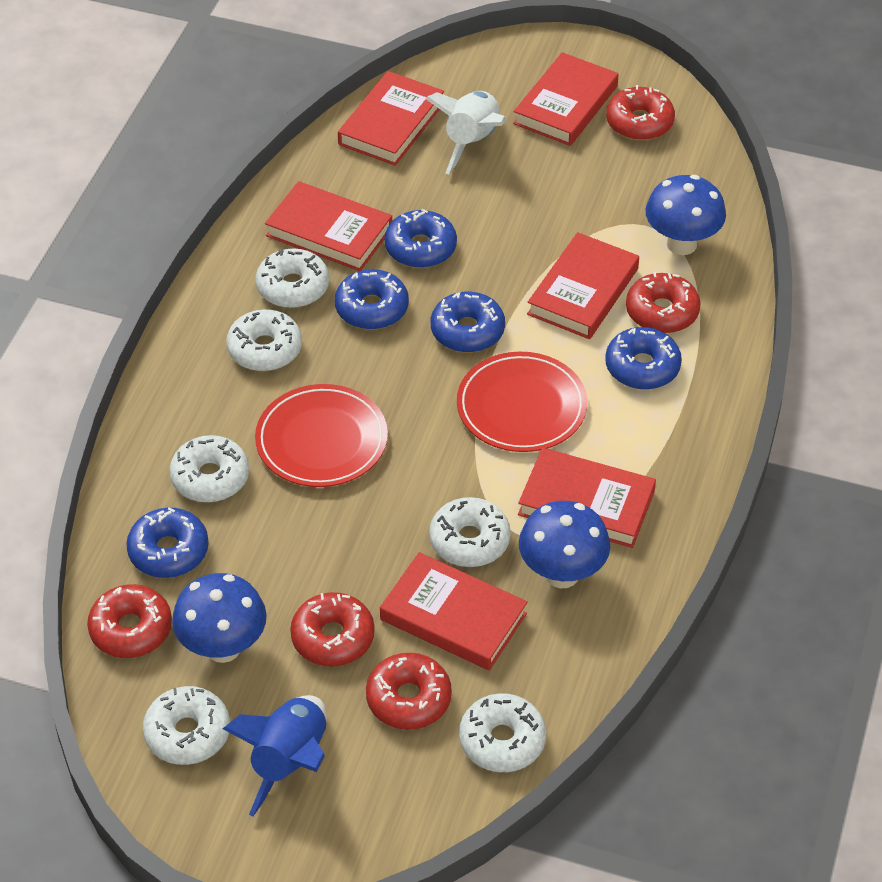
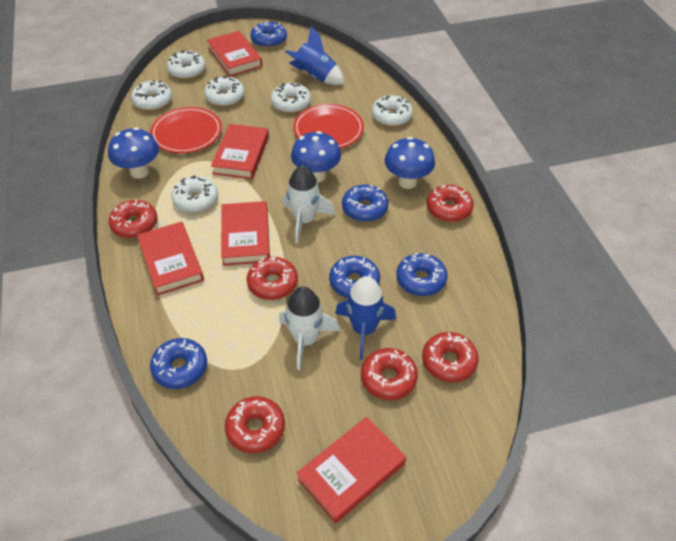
blue rocket: [223,695,326,817] = 1 -> [285,26,344,85] [335,276,396,360] = 2
red book: [265,181,392,271] [338,71,444,166] [380,552,528,671] [513,52,619,146] [518,448,656,548] [527,232,639,339] = 6 -> [137,222,204,296] [207,31,263,77] [211,124,269,179] [221,201,270,266] [297,417,406,524] = 5
red donut: [87,584,172,658] [290,592,375,667] [366,653,452,730] [606,85,675,140] [626,272,701,333] = 5 -> [109,199,157,238] [225,396,285,453] [247,257,298,300] [361,348,418,400] [422,332,479,382] [427,185,474,222] = 6
white rocket: [425,91,505,174] = 1 -> [279,287,340,370] [283,165,335,243] = 2

